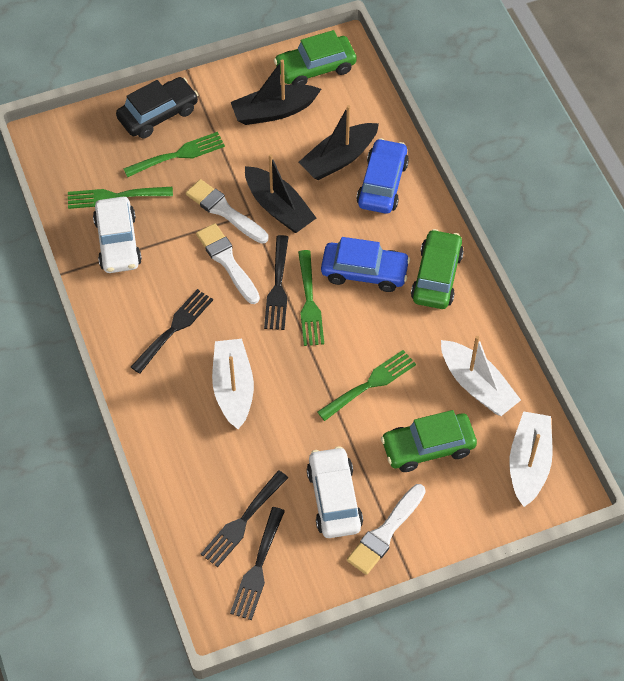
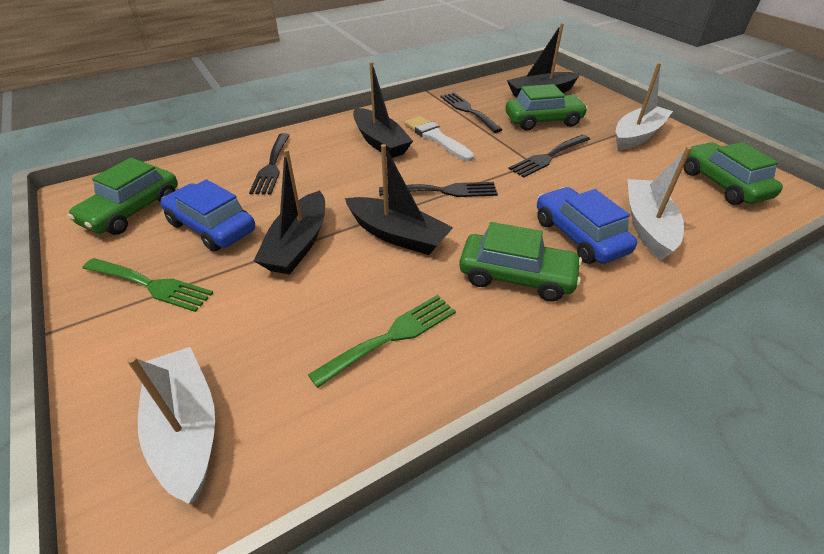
black boat: [231,59,321,125] [245,154,316,233] [299,105,379,180] = 3 -> [254,149,325,275] [345,144,453,255] [353,62,413,158] [507,23,581,98] = 4
black car: [116,77,198,139] = 1 -> none = 0
green car: [274,30,357,85] [381,410,477,472] [411,229,464,309] = 3 -> [68,158,178,235] [459,222,582,302] [505,84,588,131] [684,142,783,205] = 4
green fork: [68,187,173,209] [123,132,225,177] [298,250,324,346] [317,350,416,421] = 4 -> [82,258,213,312] [308,295,456,388] = 2
white brush: [186,179,268,244] [196,223,260,304] [347,484,426,575] = 3 -> [405,116,474,161] = 1
white car: [93,197,142,273] [307,446,363,538] = 2 -> none = 0

